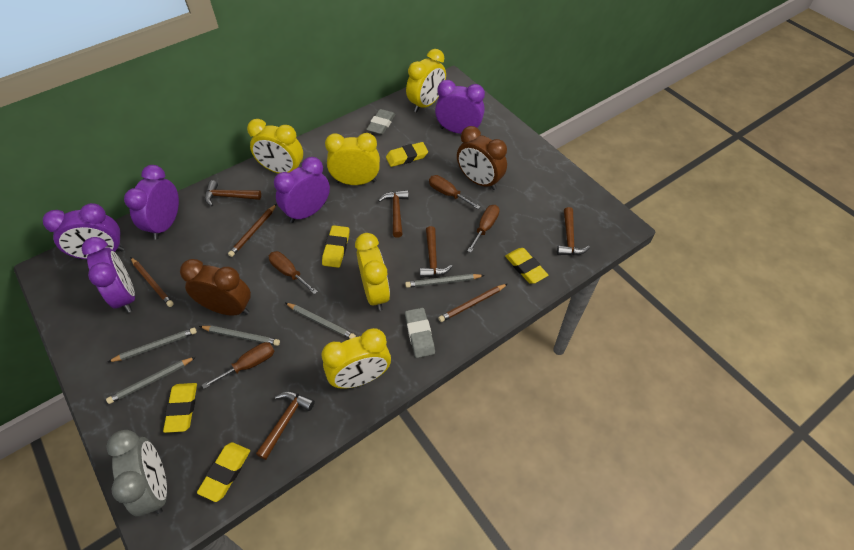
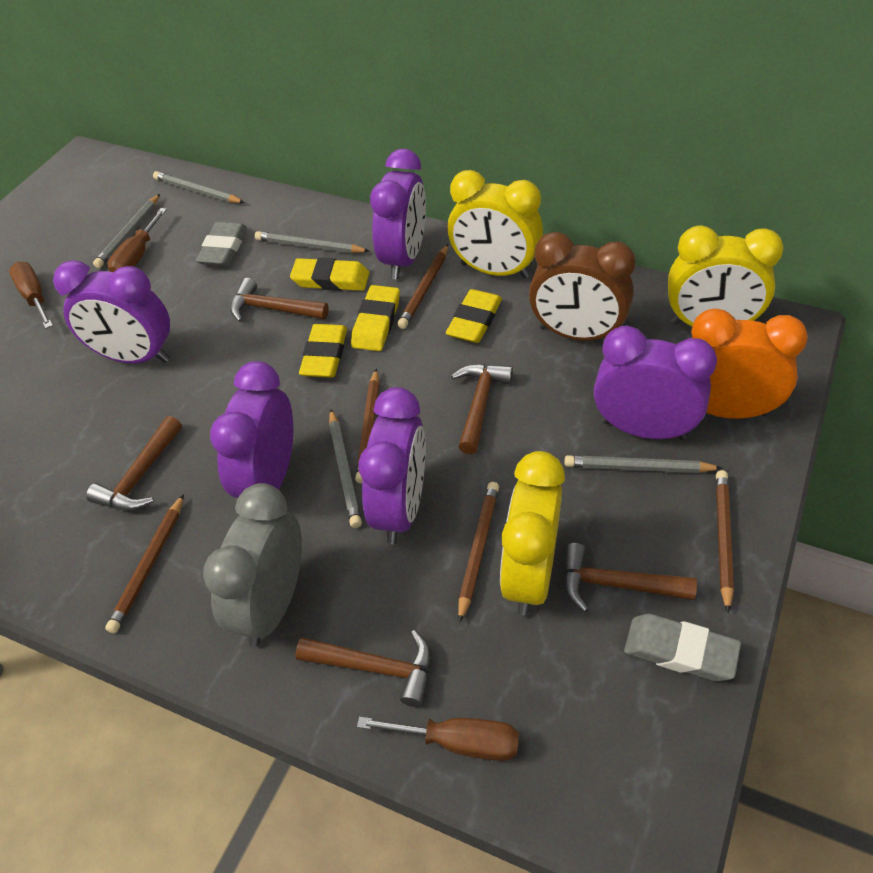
brown clock: [180,259,251,316] [457,126,507,190] = 2 -> [529,232,635,341] = 1
brown pencil: [130,257,174,307] [228,204,277,257] [439,284,507,322] = 3 -> [105,494,184,633] [355,369,379,483] [397,244,448,329] [458,482,499,623] [716,470,734,613] = 5
brown screwdriver: [202,342,274,389] [269,251,318,294] [429,175,480,209] [467,205,500,253] = 4 -> [9,262,53,329] [108,208,167,272] [357,717,519,761] = 3
orange clock: none = 0 -> [691,308,808,419] = 1
yellow clock: [247,119,303,173] [321,328,391,389] [325,133,380,185] [355,233,390,311] [406,49,446,112] = 5 -> [448,170,543,279] [500,451,565,616] [668,226,783,327] = 3
yellow eraser: [163,383,197,433] [197,442,250,502] [322,225,350,268] [386,142,428,167] [505,248,548,284] = 5 -> [290,258,369,291] [299,324,347,378] [351,285,400,351] [446,289,502,343] = 4

